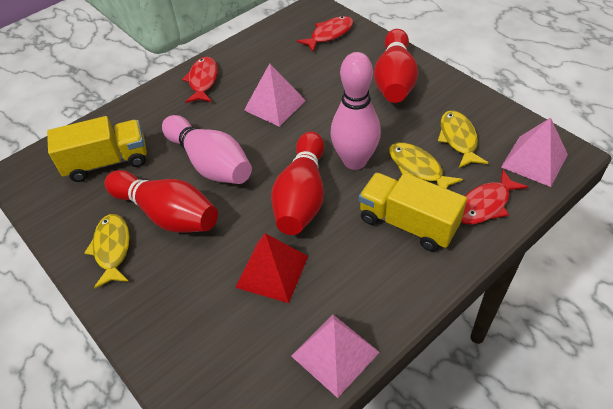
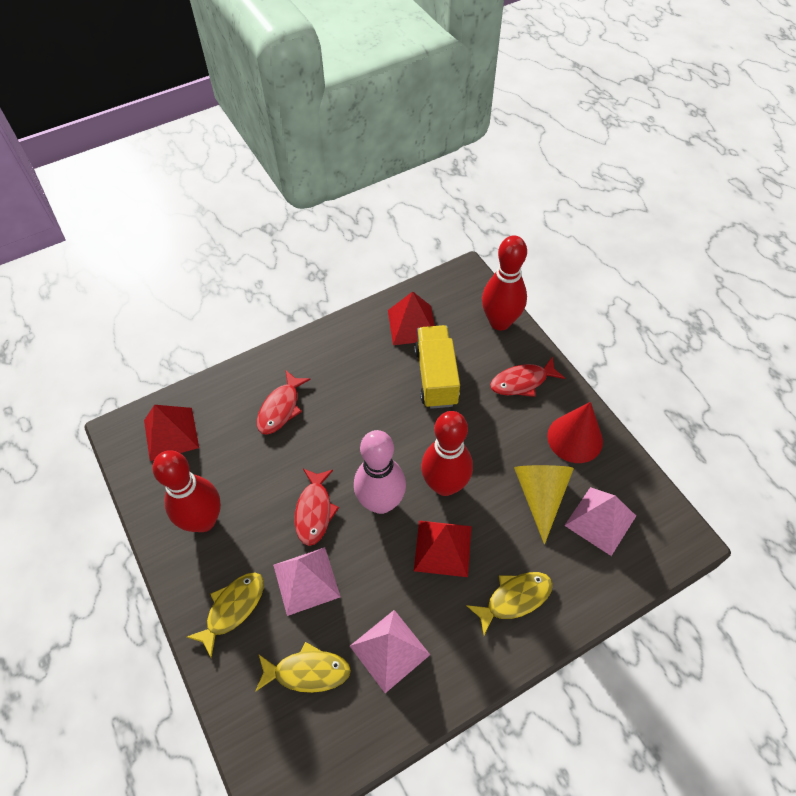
pink bowling pin: [162,115,252,184] [330,52,381,170] = 2 -> [354,430,406,514] = 1
red cone: none = 0 -> [547,402,603,463] = 1
red pyramid: [235,233,308,303] = 1 -> [144,405,199,461] [388,292,435,345] [414,521,471,577] = 3
yellow cone: none = 0 -> [514,465,574,544] = 1
yellow truck: [47,116,147,182] [359,173,467,251] = 2 -> [414,325,460,409] = 1

